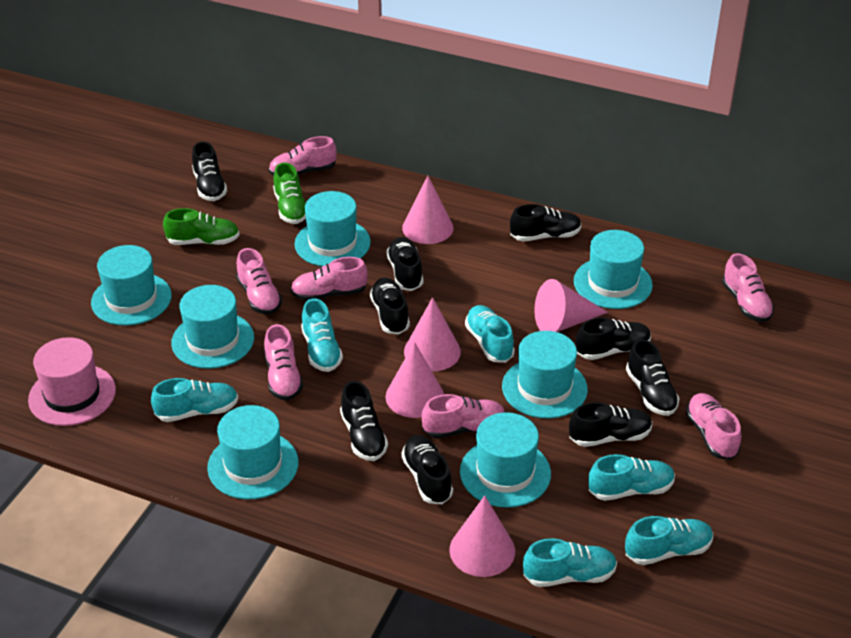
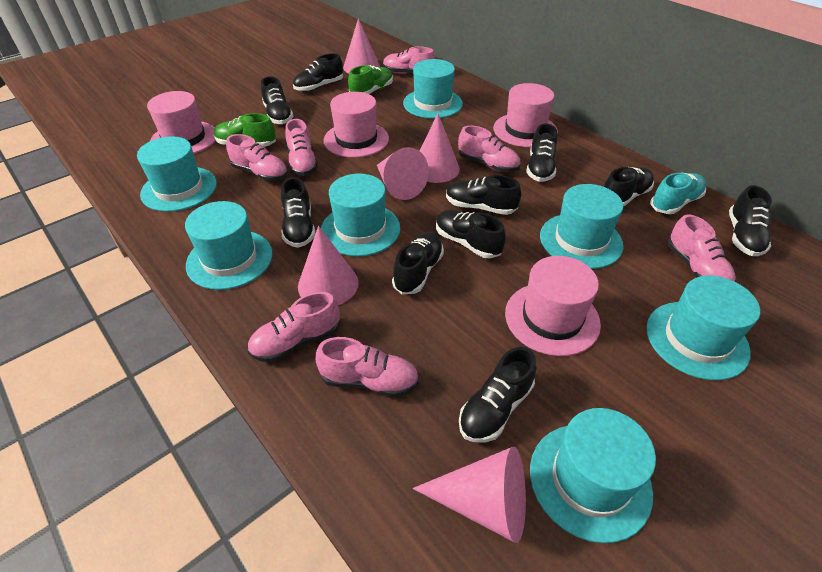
black shoe: [192,142,227,201] [340,381,388,461] [370,278,410,335] [386,237,423,291] [401,435,453,504] [510,204,582,242] [569,402,652,447] [576,318,651,360] [626,339,680,416] = 9 -> [261,76,293,124] [281,177,315,248] [293,53,343,92] [392,232,444,294] [436,210,506,258] [446,175,521,215] [459,347,536,443] [526,123,558,182] [604,167,654,207] [729,185,772,256] = 10
pink hat: [28,337,116,426] = 1 -> [147,91,216,154] [324,92,389,158] [493,83,558,148] [505,256,601,356] = 4
turquoise shoe: [151,378,238,422] [301,298,343,372] [465,305,515,363] [523,538,617,587] [588,454,675,501] [625,516,713,565] = 6 -> [650,173,706,214] = 1

